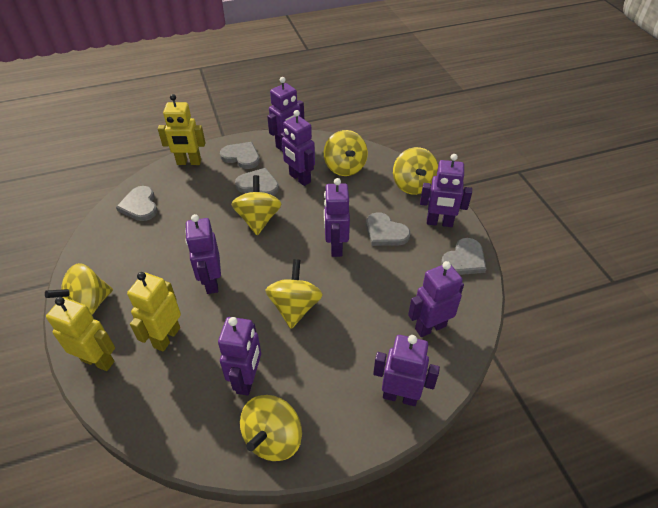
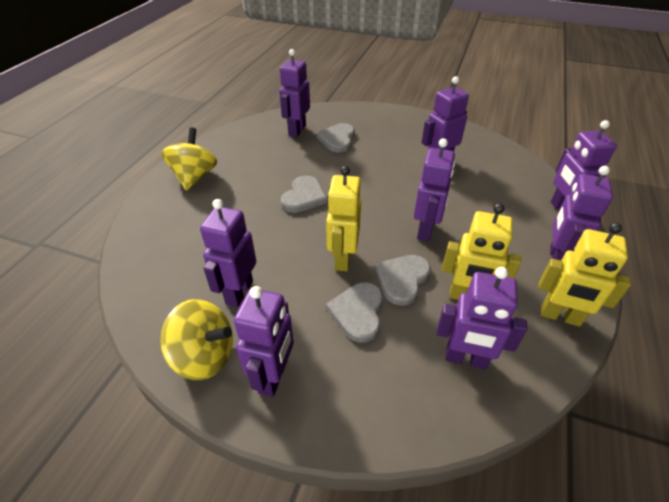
grey heart: [116,186,157,221] [220,142,260,169] [235,168,279,196] [366,212,410,246] [441,238,486,275] = 5 -> [281,175,327,213] [317,123,355,153] [326,282,383,343] [375,255,431,306] = 4
yellow spinning top: [45,263,113,315] [231,175,282,235] [240,395,302,461] [265,259,323,329] [324,130,368,176] [393,147,438,195] = 6 -> [160,299,233,380] [161,127,217,191] = 2

